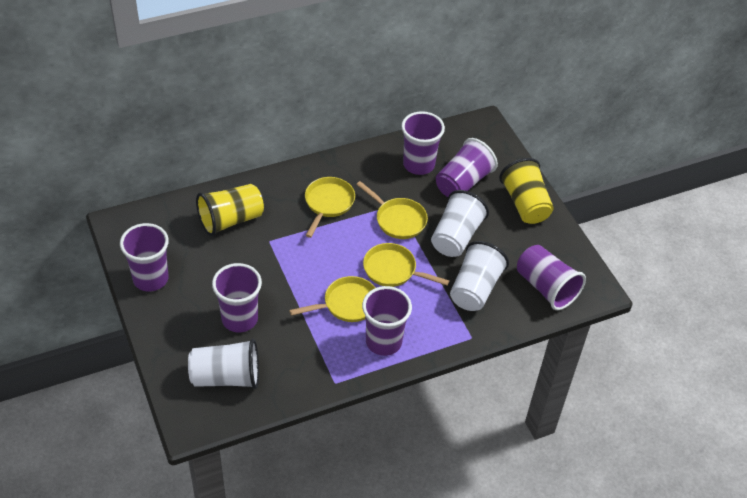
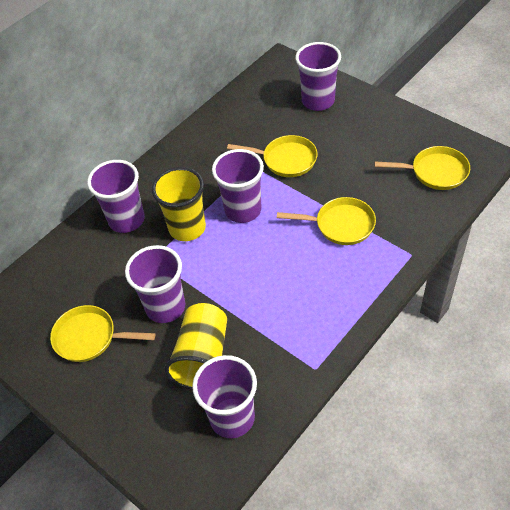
purple cup: [120,223,169,292] [212,263,262,333] [362,286,412,356] [401,111,445,175] [436,138,498,197] [517,245,586,310] = 6 -> [87,160,145,233] [125,245,186,323] [192,355,257,438] [212,149,264,223] [295,42,341,111] = 5
white cup: [188,339,259,389] [431,190,489,257] [450,241,509,311] = 3 -> none = 0

